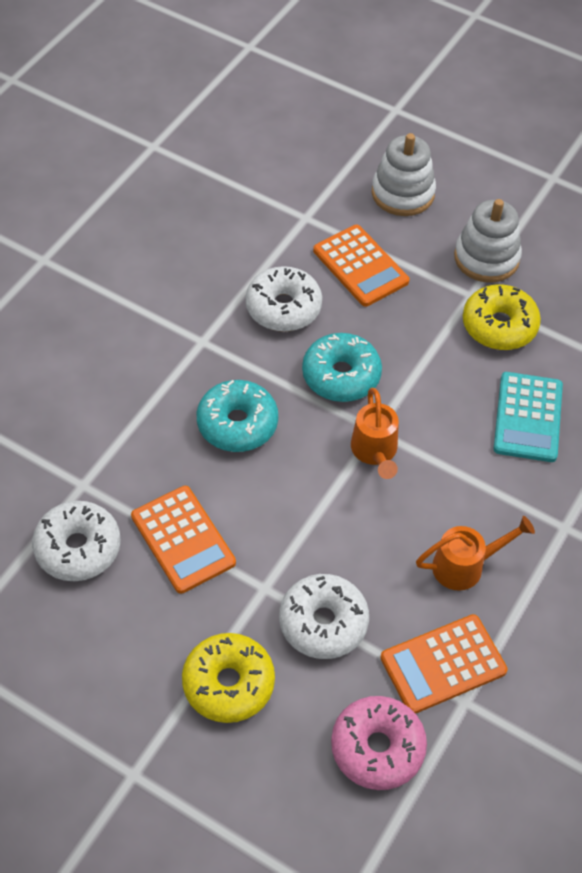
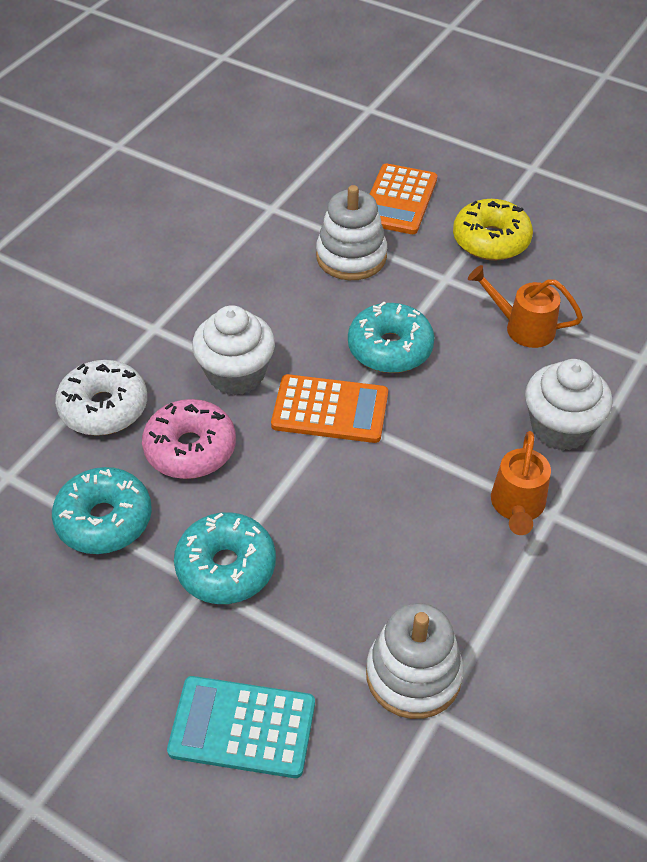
orange calculator: [131,486,236,594] [313,225,409,307] [381,614,508,714] = 3 -> [271,374,388,443] [370,163,437,234] = 2
turquoise donut: [197,380,278,452] [302,333,382,402] = 2 -> [52,467,152,554] [174,512,276,604] [348,302,435,373] = 3
white cupcake: none = 0 -> [192,305,275,395] [525,359,613,451] = 2
white donut: [32,501,121,581] [245,266,322,332] [279,574,369,659] = 3 -> [55,360,147,436] = 1
yellow donut: [182,633,275,723] [463,284,541,350] = 2 -> [453,199,533,261] = 1

